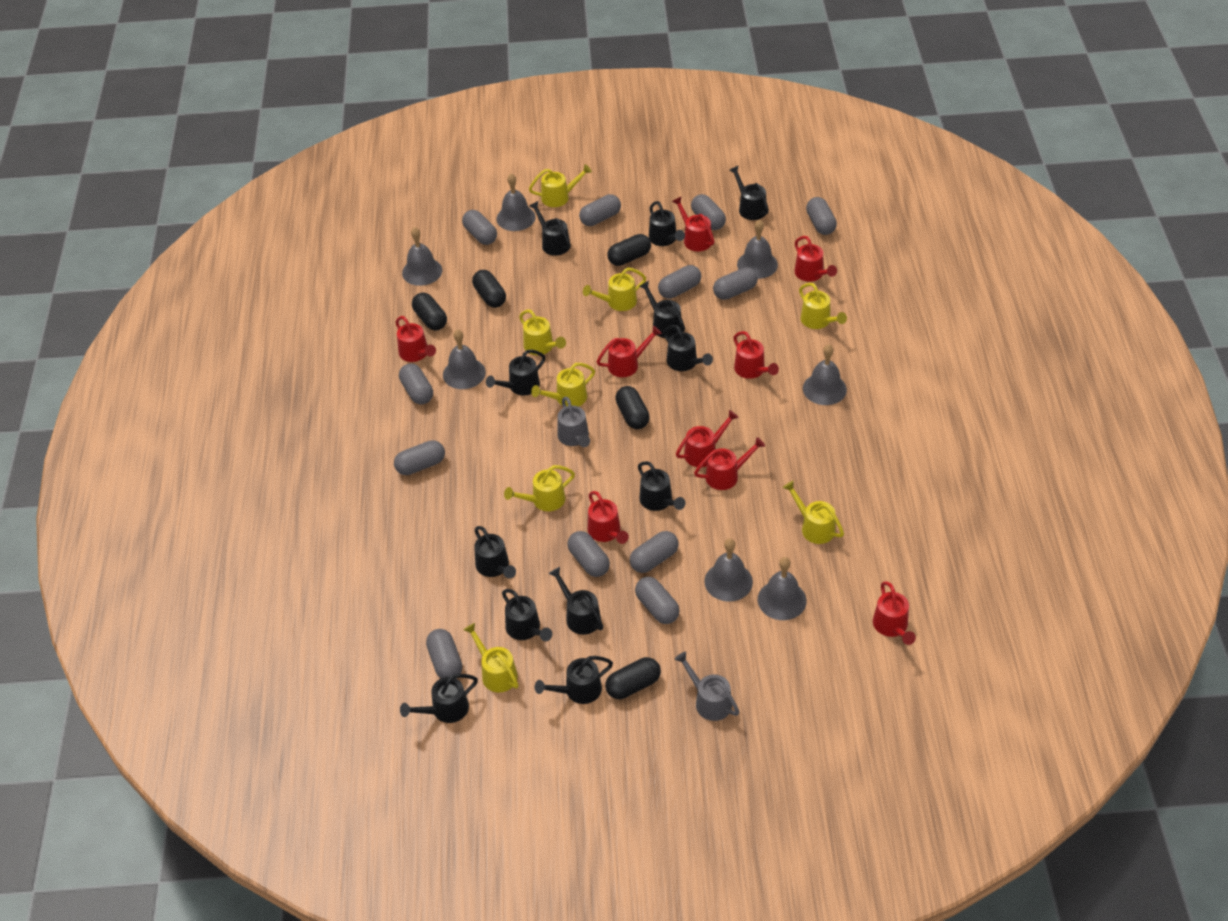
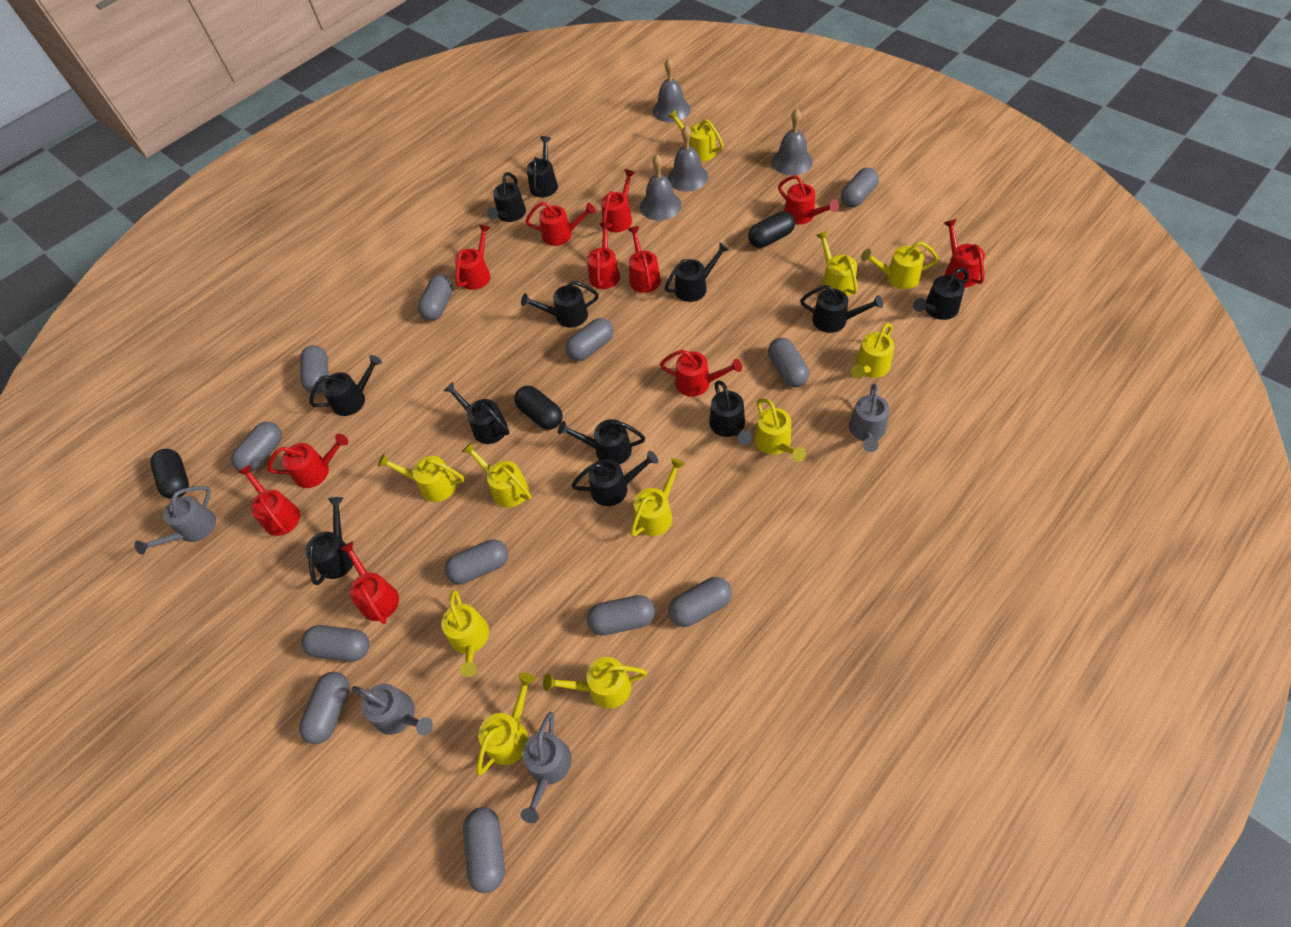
black capsule: [412,293,447,331] [472,270,506,308] [605,657,661,699] [607,234,651,266] [615,386,650,429] = 5 -> [150,449,189,499] [514,386,563,430] [748,211,795,248] = 3
grey bell: [402,227,442,286] [443,329,486,389] [496,173,536,231] [704,538,753,601] [737,219,778,279] [758,557,807,620] [803,344,847,405] = 7 -> [640,155,682,221] [653,58,691,122] [668,126,708,192] [772,109,813,175] = 4
grey watering can: [557,397,590,447] [674,652,739,721] = 2 -> [135,486,216,555] [352,684,433,735] [521,712,572,823] [849,384,890,452] = 4
red watering can: [395,316,436,362] [588,491,629,544] [597,326,662,377] [672,196,715,252] [676,410,739,467] [694,437,765,490] [733,331,779,379] [794,236,837,282] [873,581,916,645] = 9 -> [238,464,300,536] [267,434,349,488] [340,541,399,624] [455,225,491,290] [526,202,596,246] [587,223,620,289] [601,169,636,232] [628,226,661,293] [660,350,742,397] [778,175,839,225] [944,219,985,287] = 11
yellow watering can: [464,623,519,692] [504,465,575,511] [519,309,566,355] [529,164,592,207] [531,363,595,407] [583,268,646,311] [783,481,844,544] [799,283,847,329] = 8 -> [378,454,464,502] [441,590,489,677] [462,442,531,508] [477,673,535,775] [543,657,647,709] [630,458,685,537] [668,110,724,162] [754,398,806,462] [816,231,858,297] [851,323,894,379] [861,242,939,289] = 11

